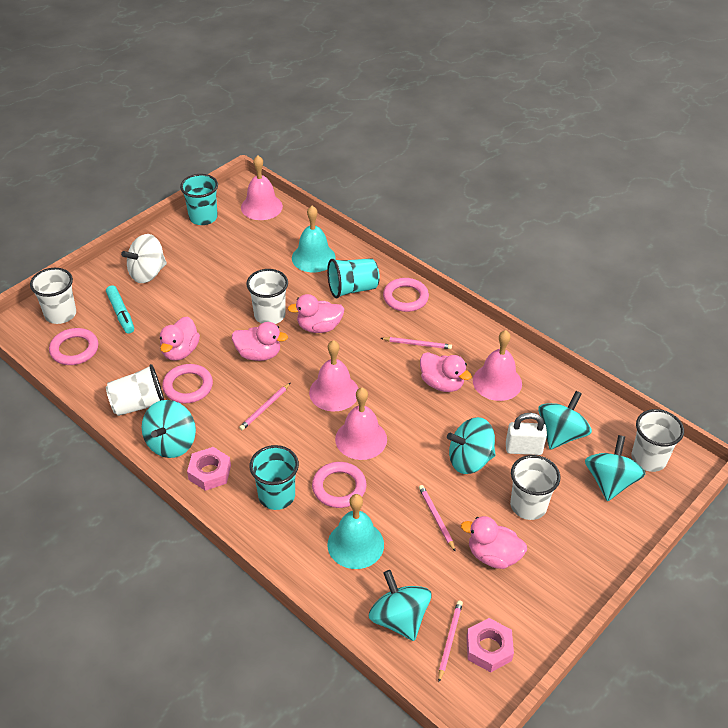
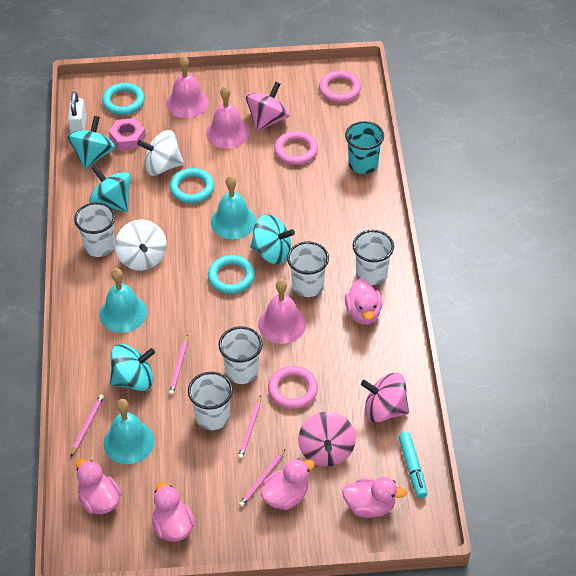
pink bell: [241,155,283,220] [309,340,359,412] [335,388,387,460] [473,330,522,401] = 4 -> [166,56,209,118] [206,86,249,149] [258,279,306,344] = 3
pink nut: [187,447,231,491] [466,618,514,672] = 2 -> [109,118,146,150] = 1
pink ring: [49,328,98,365] [162,364,213,403] [312,462,366,508] [383,278,429,312] = 4 -> [268,366,318,409] [274,131,318,165] [319,70,361,102] = 3
pink spinning top: none = 0 -> [246,82,290,131] [298,412,356,467] [361,373,409,423] = 3
turquoise bell: [292,206,336,272] [327,494,384,569] = 2 -> [99,268,147,333] [103,399,155,464] [211,176,256,239] = 3
turquoise cup: [180,174,218,225] [250,445,299,510] [327,258,380,298] = 3 -> [345,121,384,174] = 1
turquoise ring: none = 0 -> [102,83,145,115] [170,168,214,203] [208,255,255,294] = 3
turquoise spinning top: [142,400,196,458] [369,570,432,641] [447,417,496,474] [538,391,592,450] [585,435,645,501] = 5 -> [67,116,115,169] [89,165,131,212] [110,344,155,391] [250,214,295,264] = 4
white spinning top: [121,234,167,283] = 1 -> [115,219,167,271] [137,130,184,176] = 2

